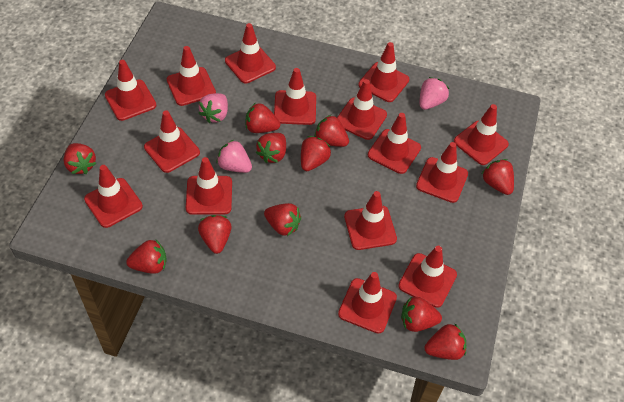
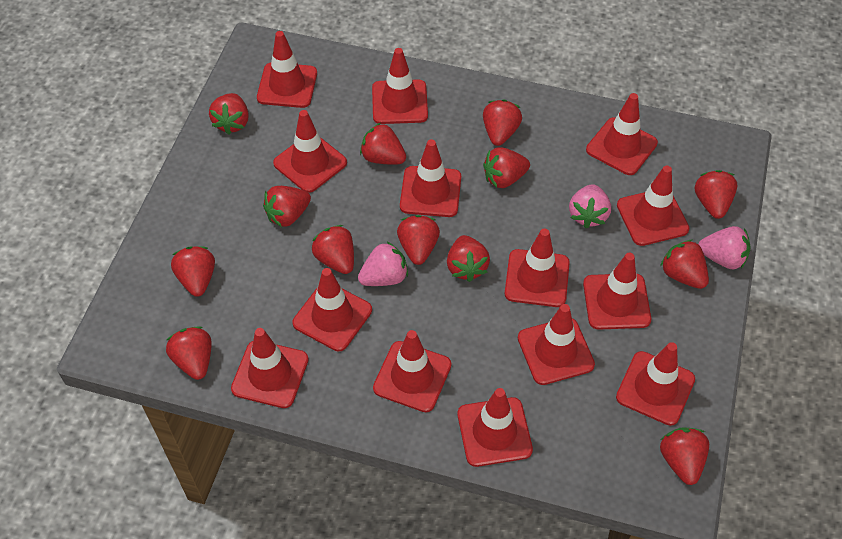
red strawberry: [64,143,97,174] [126,240,166,274] [198,215,232,254] [245,103,280,133] [256,133,286,163] [264,203,301,236] [301,136,331,171] [314,115,349,147] [401,296,442,332] [425,323,466,360] [482,159,514,195] = 11 -> [166,326,212,380] [171,246,215,297] [209,93,249,134] [263,186,311,227] [311,225,354,274] [360,123,406,165] [397,215,440,265] [447,235,490,282] [483,99,522,146] [483,147,530,188] [660,240,709,289] [660,427,709,485] [695,170,737,219] = 13
red traffic cone: [84,165,143,228] [105,60,156,121] [144,110,200,173] [167,46,216,106] [186,157,232,215] [225,23,276,84] [274,68,316,125] [337,79,387,140] [338,272,397,334] [344,191,397,250] [358,42,409,102] [368,113,421,174] [398,246,457,308] [416,142,468,203] [454,104,509,165] = 15 -> [231,328,309,408] [257,31,317,108] [273,110,347,193] [293,268,372,351] [372,48,428,124] [373,330,451,412] [400,139,461,217] [458,388,533,467] [505,229,570,307] [518,304,595,385] [583,253,651,330] [586,93,658,175] [616,342,695,426] [617,166,689,246] = 14

